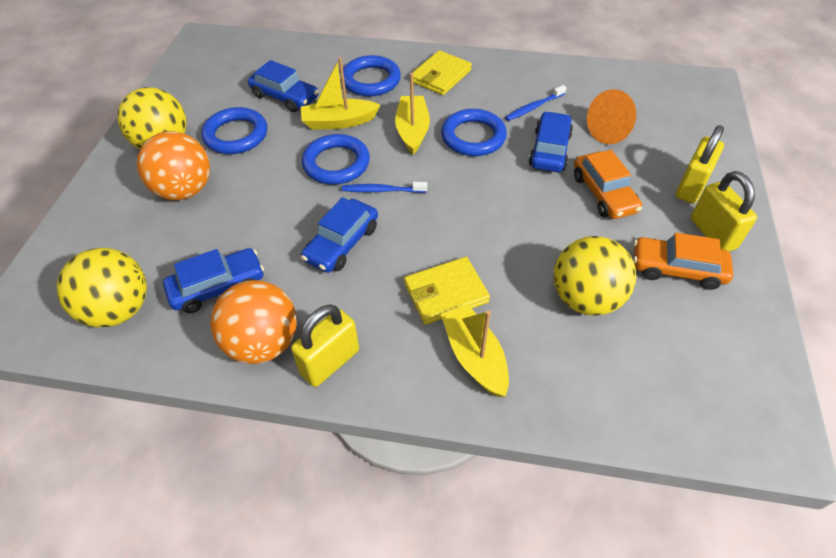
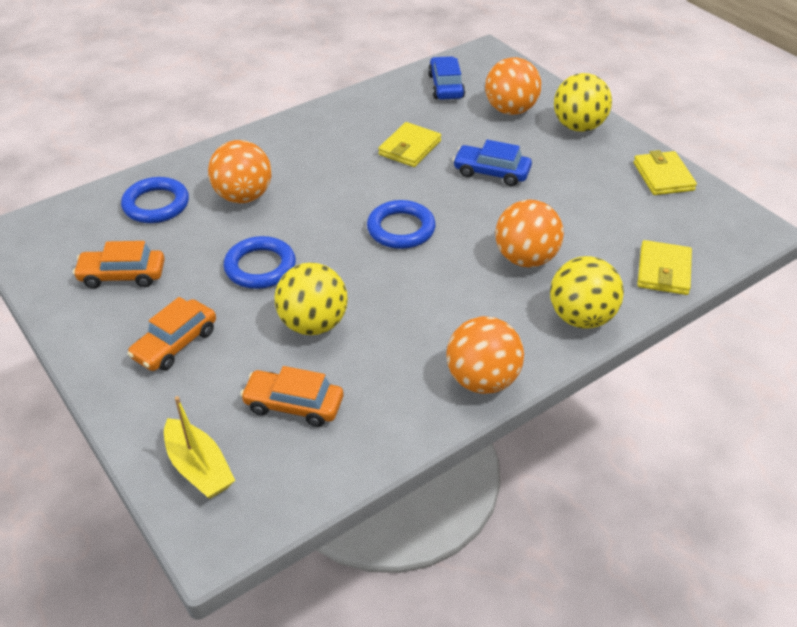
blue car: [163,248,264,313] [248,60,319,112] [301,197,378,273] [529,111,573,172] = 4 -> [428,56,465,100] [453,140,532,186] = 2
blue ring: [201,107,267,154] [302,134,370,185] [343,55,401,96] [441,109,507,156] = 4 -> [121,177,189,223] [223,236,296,289] [367,200,436,249] = 3
blue toothbrush: [342,182,427,193] [505,85,567,121] = 2 -> none = 0
orange ball: [137,131,210,200] [210,280,297,364] = 2 -> [208,140,271,203] [447,316,524,394] [485,57,541,115] [495,199,564,267] = 4
orange car: [574,150,642,219] [634,233,733,290] = 2 -> [73,241,165,288] [128,297,216,371] [240,366,343,427] = 3
orange cone: [587,89,636,144] = 1 -> none = 0
yellow boat: [301,57,381,130] [395,73,430,155] [441,304,509,397] = 3 -> [164,396,236,499] = 1
yellow padlock: [291,305,359,387] [676,125,724,204] [691,171,757,251] = 3 -> none = 0
yellow wallet: [404,257,490,325] [412,50,472,95] = 2 -> [378,122,441,167] [634,150,697,195] [637,240,692,295] = 3

